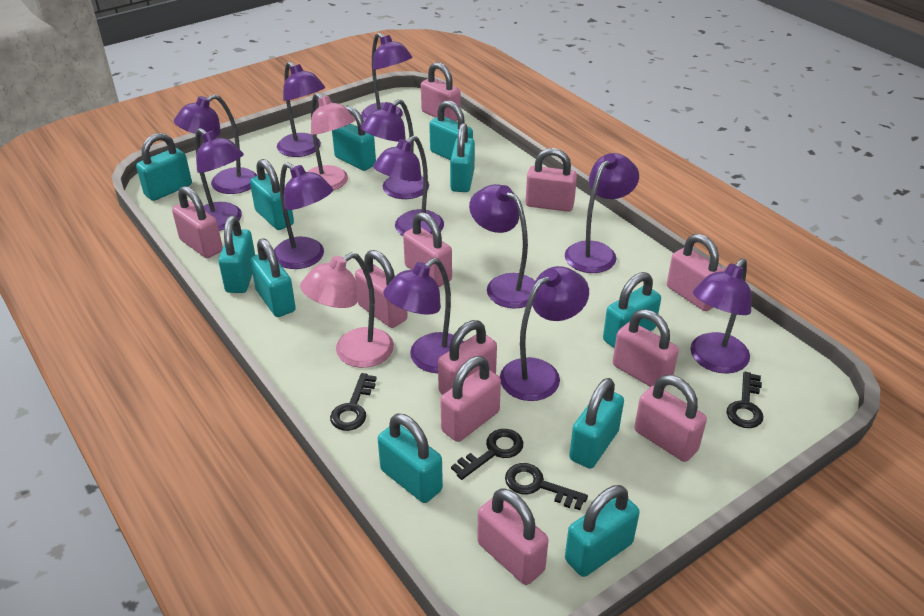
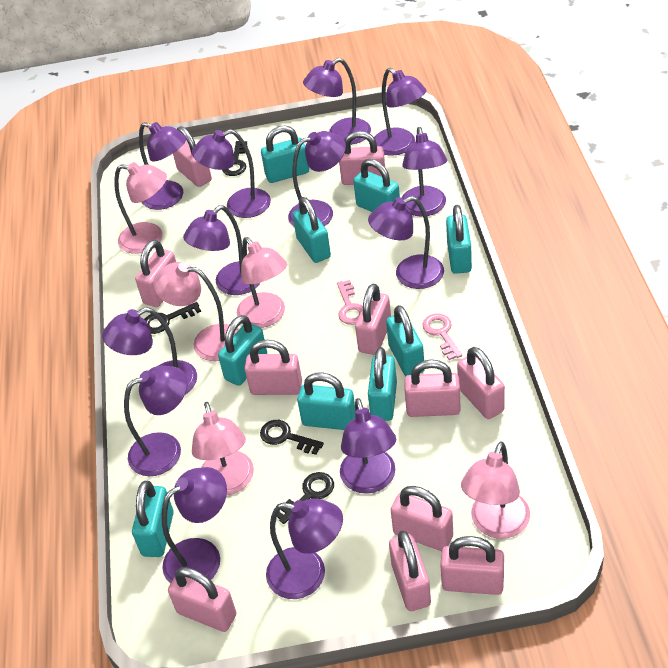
pink key: none = 0 -> [337,280,363,325] [422,314,462,360] = 2
pink lamp: [300,252,394,368] [308,93,355,191] = 2 -> [114,162,167,254] [153,262,238,361] [192,402,254,495] [237,237,287,328] [461,441,530,539] = 5
purple lamp: [174,94,257,194] [195,128,244,231] [274,162,333,269] [277,61,325,157] [360,99,429,199] [361,33,413,120] [373,136,444,236] [383,258,464,373] [469,184,535,309] [500,266,589,401] [565,153,639,273] [690,258,751,373] = 12 -> [102,307,197,394] [124,366,187,476] [139,122,187,210] [162,467,227,584] [183,205,260,295] [192,129,271,218] [266,498,343,599] [288,131,346,227] [303,58,371,145] [340,398,396,494] [368,196,444,289] [374,68,427,156] [402,127,447,217] = 13
turquoise padlock: [136,133,192,201] [218,216,255,293] [250,159,294,230] [250,238,296,317] [332,106,376,171] [378,413,443,503] [429,100,473,160] [450,123,475,192] [565,485,640,577] [569,378,624,469] [603,272,661,349] = 11 -> [132,481,174,557] [218,315,267,386] [261,125,309,183] [292,197,331,263] [297,372,356,430] [353,159,400,212] [368,347,397,421] [386,305,424,376] [446,205,472,274] = 9

